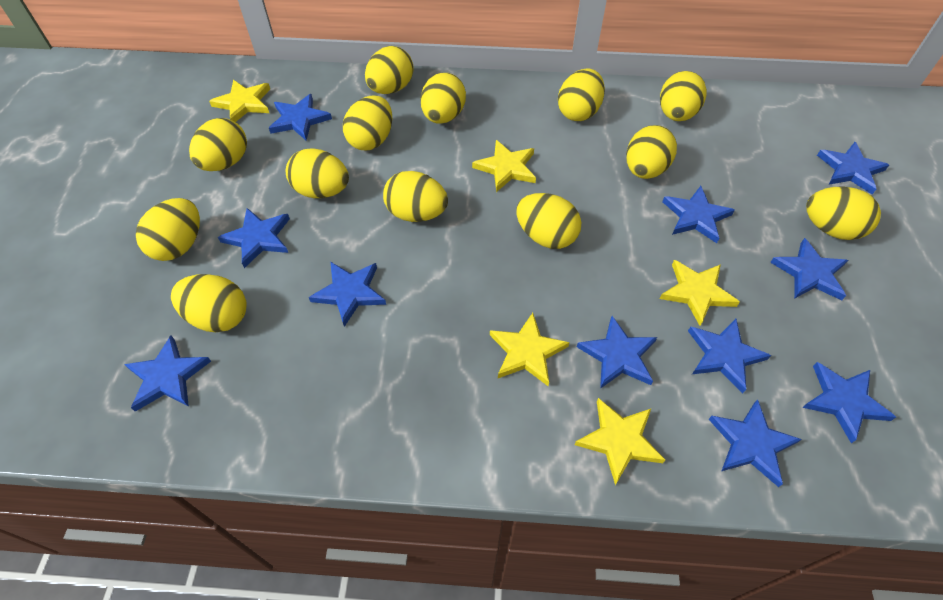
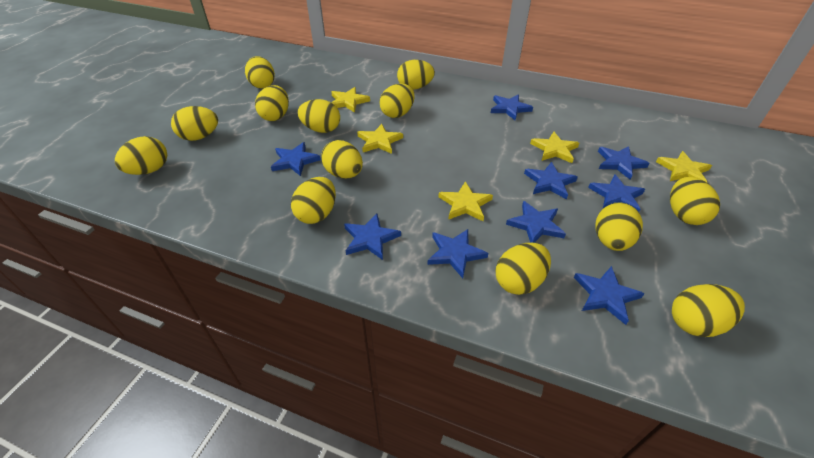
blue star: [124,336,211,412] [218,208,290,268] [269,94,332,140] [309,262,386,327] [577,316,657,389] [662,186,735,243] [688,319,771,393] [708,399,801,487] [770,238,848,300] [802,362,896,443] [817,142,889,194] = 11 -> [271,142,321,176] [344,214,401,260] [427,229,488,278] [491,95,533,120] [506,201,566,243] [524,162,578,199] [574,266,645,325] [588,174,645,212] [598,146,650,179] = 9

